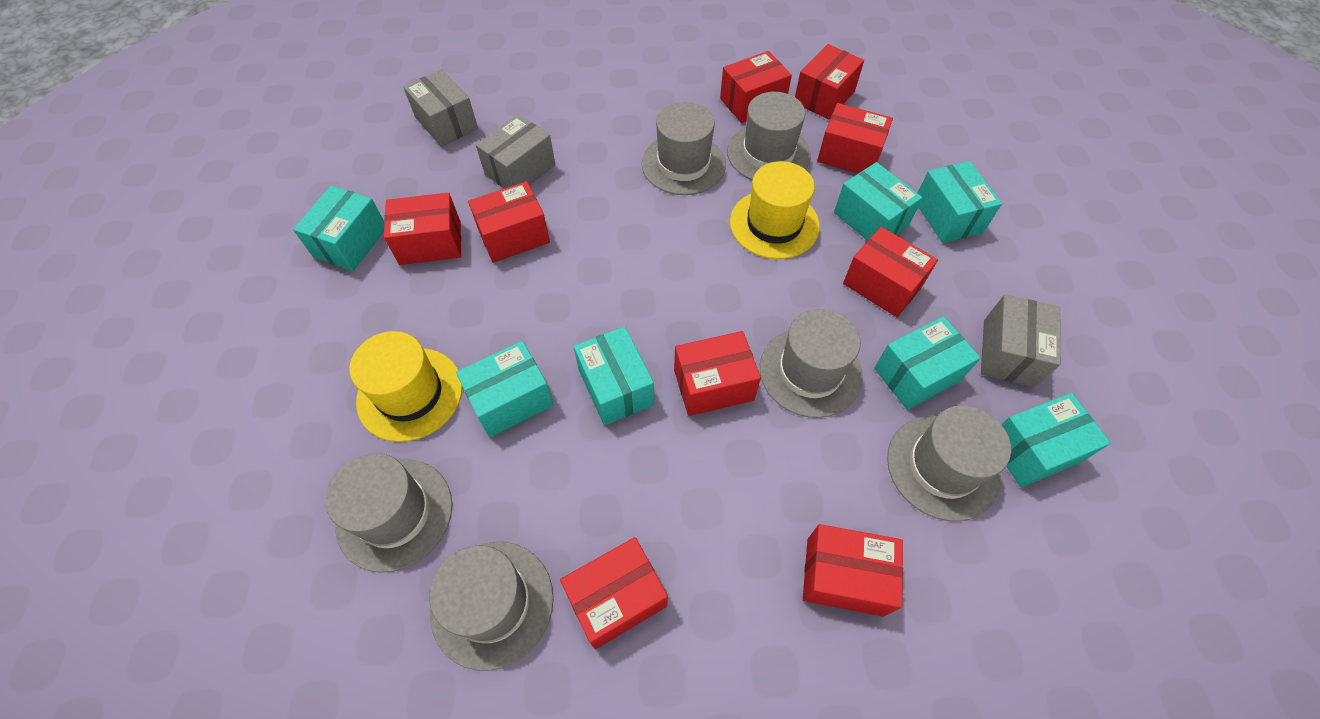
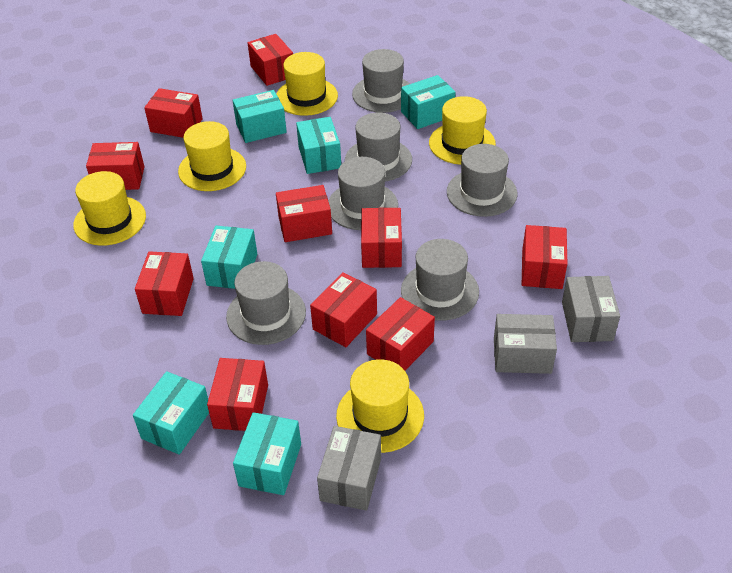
red box: [384,193,461,265] [468,181,550,263] [560,537,668,649] [674,331,761,416] [720,51,792,123] [795,44,864,120] [803,524,903,617] [817,103,893,173] [843,227,938,317] = 9 -> [86,142,145,190] [135,251,194,316] [144,88,203,138] [207,358,268,431] [248,34,293,86] [276,185,332,242] [310,272,377,347] [361,208,402,268] [366,297,435,370] [522,225,567,289] = 10
turquoise box: [293,185,385,271] [456,341,554,437] [573,326,654,425] [834,162,923,241] [874,316,981,410] [918,161,1002,243] [1001,393,1111,487] = 7 -> [133,371,209,455] [201,226,257,289] [232,90,287,143] [233,412,301,495] [296,117,341,174] [401,75,456,129] = 6
yellow hat: [349,331,462,442] [730,161,820,259] = 2 -> [73,171,146,246] [178,121,246,191] [277,52,338,116] [336,359,424,453] [429,96,496,165] = 5

